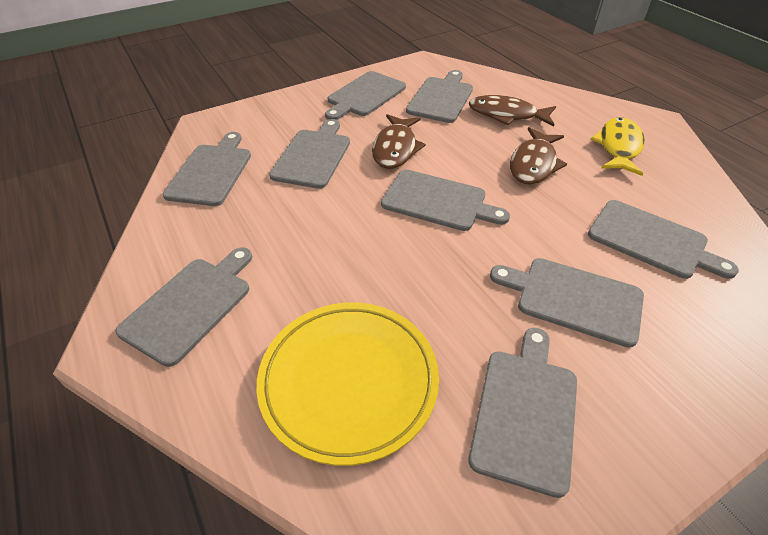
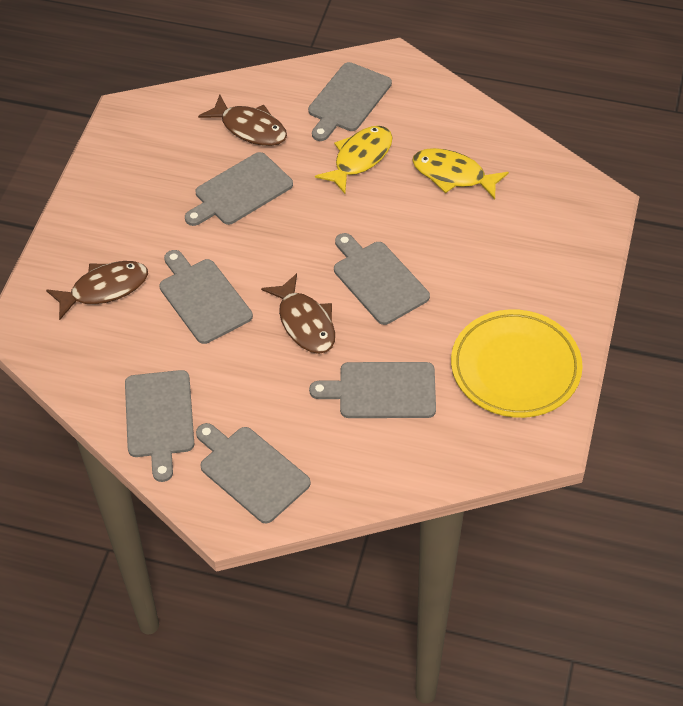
grey cutting board: [115,247,252,367] [162,132,251,206] [269,119,350,189] [325,71,406,120] [381,170,510,231] [406,70,473,123] [468,328,577,498] [490,258,644,348] [588,200,739,279] = 9 -> [125,370,194,482] [159,250,253,344] [185,152,293,226] [196,423,311,523] [308,62,392,141] [309,362,436,418] [334,233,430,325] = 7
yellow fish: [590,117,645,176] = 1 -> [315,126,393,194] [412,148,509,199] = 2

